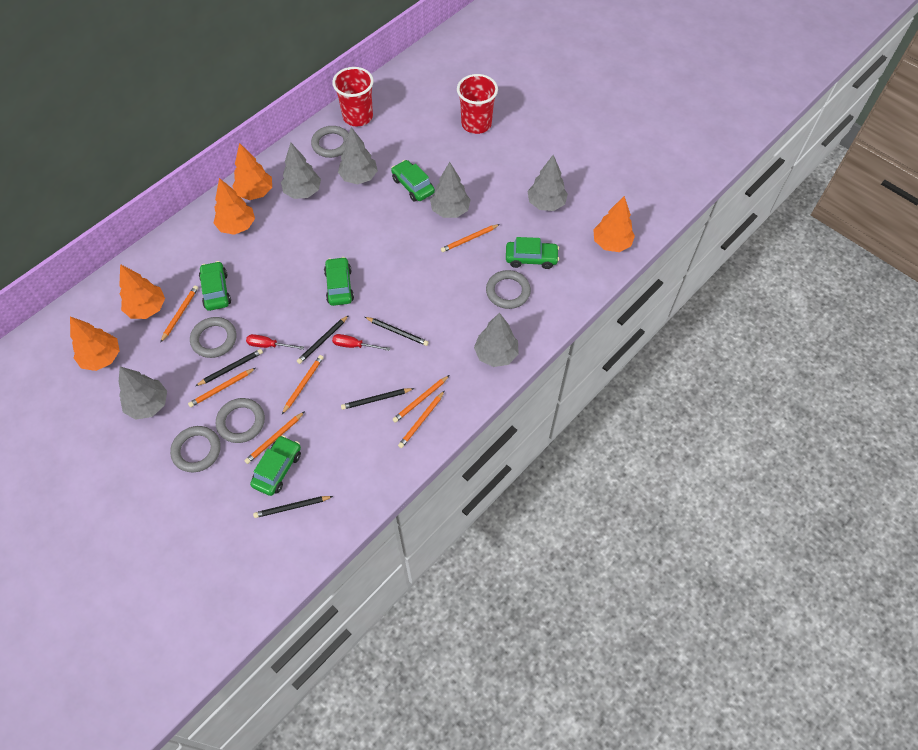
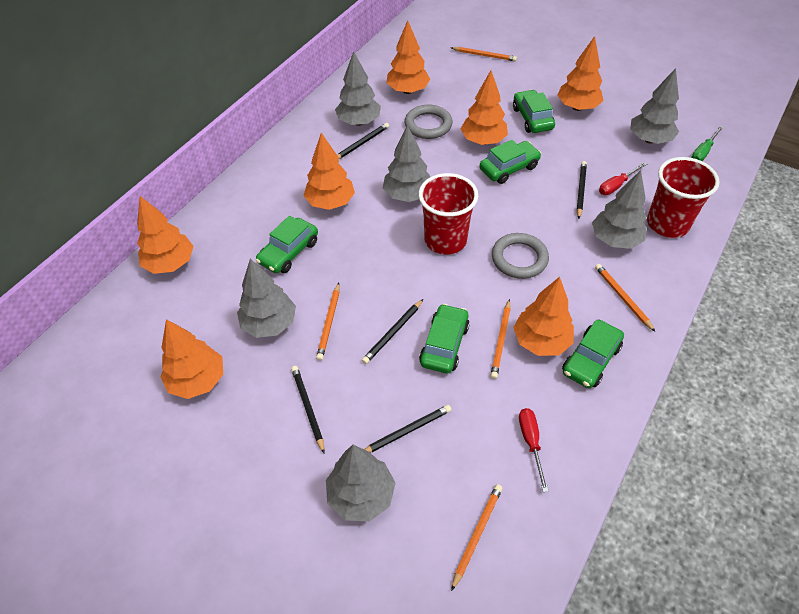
green screwdriver: none = 0 -> [692,126,724,161] = 1
grey ring: [170,426,221,472] [190,317,236,358] [216,398,265,443] [311,126,349,158] [486,270,531,309] = 5 -> [405,105,452,139] [492,233,549,279] = 2
orange pencil: [160,285,198,343] [188,368,255,407] [244,411,305,464] [282,355,324,414] [393,375,449,423] [398,391,444,448] [441,224,500,252] = 7 -> [316,283,339,361] [451,47,517,61] [451,484,503,591] [490,299,511,379] [595,264,655,332] = 5
orange tree: [70,317,120,371] [119,264,165,319] [214,178,255,235] [232,143,272,200] [593,196,635,252] = 5 -> [137,196,193,274] [160,319,223,399] [304,133,355,210] [387,20,430,94] [461,71,508,145] [513,277,574,356] [558,36,603,111] = 7

